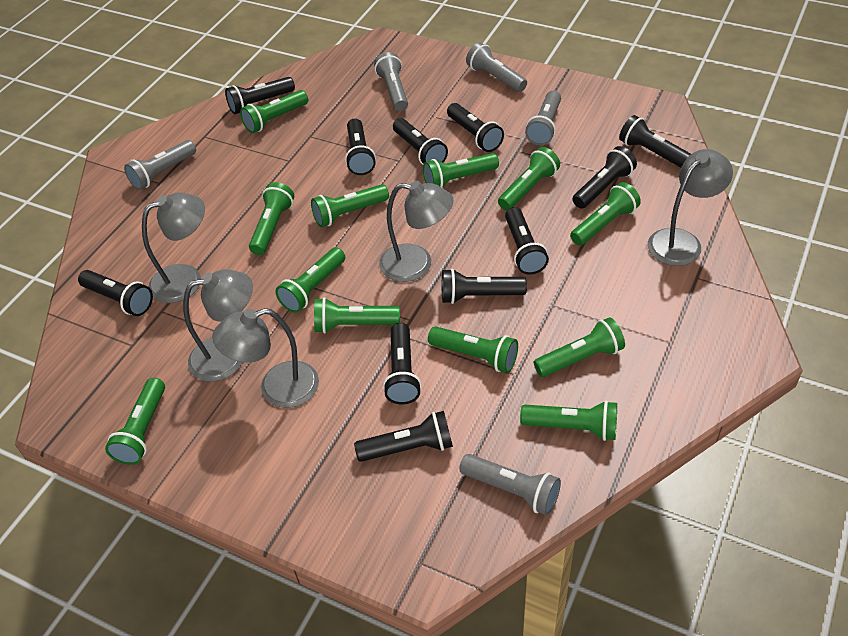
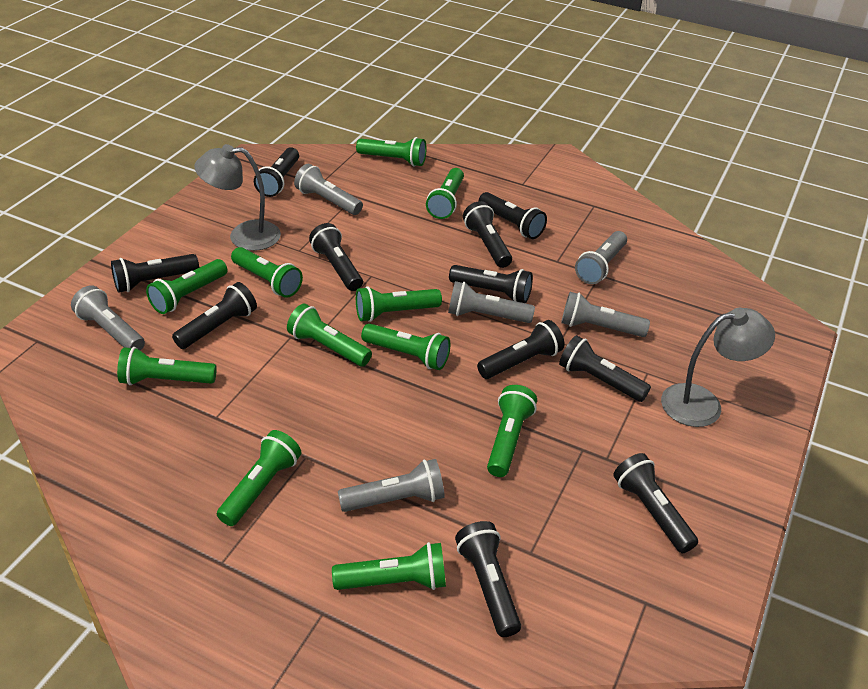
green flashlight: [105,378,165,465] [240,90,308,133] [249,182,294,255] [275,247,345,313] [311,184,389,227] [314,297,400,333] [423,153,499,188] [428,326,518,373] [498,147,560,211] [520,400,617,441] [534,317,625,377] [570,182,641,246] = 12 -> [117,347,217,385] [146,259,227,314] [217,430,301,526] [231,247,303,298] [287,303,372,367] [332,542,446,590] [356,137,427,166] [356,286,442,322] [361,323,450,370] [426,168,464,219] [487,385,537,477] = 11
grey flashlight: [124,140,196,190] [374,52,408,111] [459,454,561,515] [466,42,527,92] [525,91,561,145] = 5 -> [71,285,145,351] [294,164,363,215] [338,459,445,512] [448,281,535,323] [561,292,650,337] [575,231,627,284] = 6
grey lamp: [142,192,205,303] [183,269,253,382] [212,308,319,408] [379,181,454,282] [648,149,733,266] = 5 -> [194,144,281,251] [661,308,775,427] = 2

